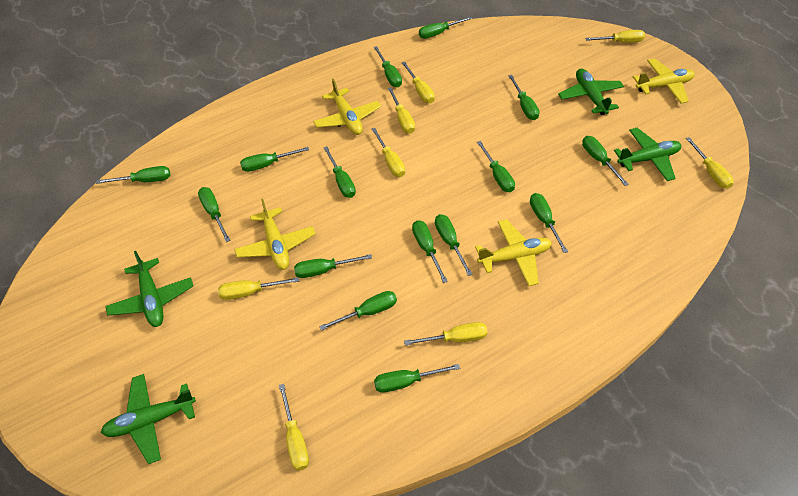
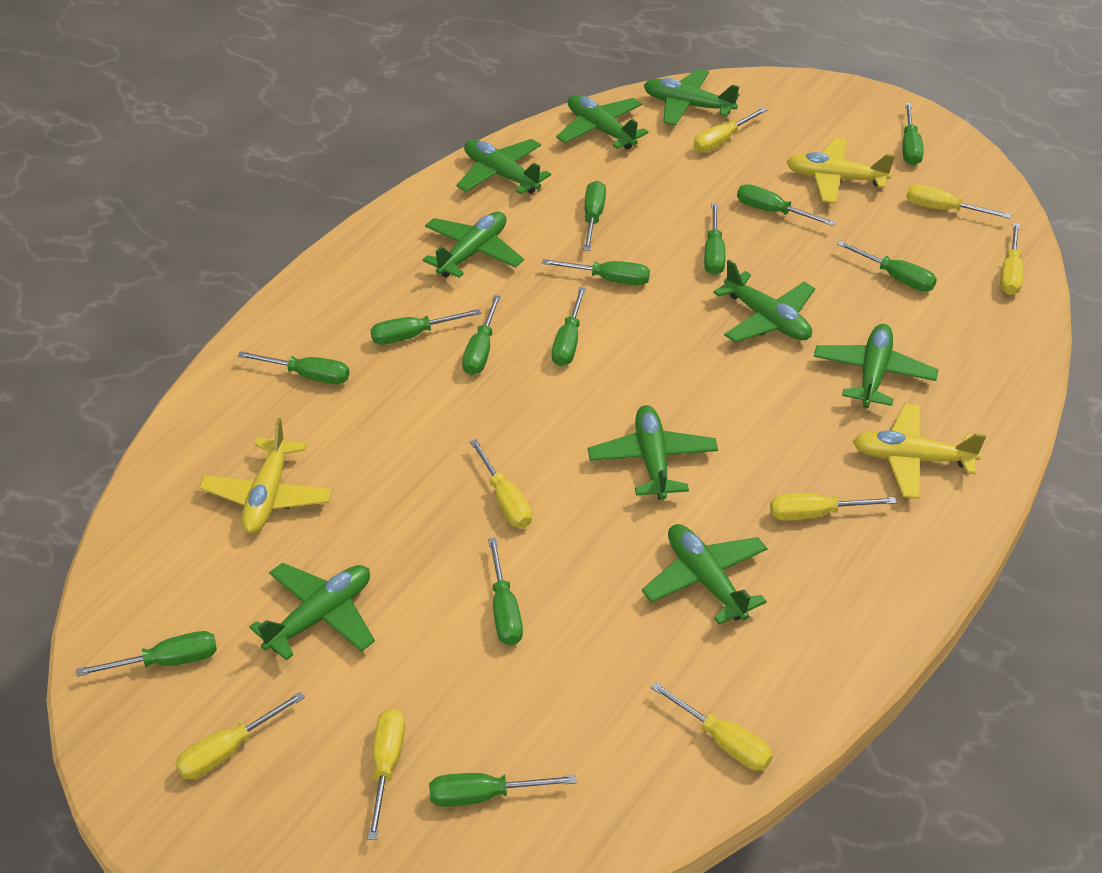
green plane: [101,374,196,464] [105,251,193,327] [558,68,624,115] [614,128,681,181] = 4 -> [249,563,375,660] [423,212,524,278] [456,139,551,194] [556,95,648,150] [588,405,718,500] [642,524,768,625] [644,69,740,126] [713,260,815,343] [814,324,938,408] = 9
green screwdriver: [96,166,170,184] [198,187,231,242] [240,147,309,172] [294,254,372,278] [319,291,397,331] [323,146,356,198] [374,46,402,87] [374,364,460,393] [412,220,448,283] [419,17,472,39] [435,214,472,276] [477,141,515,192] [508,75,539,120] [530,193,568,253] [582,136,629,186] = 15 -> [76,631,217,677] [238,351,349,384] [370,309,481,345] [429,773,577,807] [462,295,501,375] [488,538,523,646] [542,259,650,285] [552,287,586,366] [584,181,606,251] [704,203,726,275] [737,184,836,226] [837,240,937,292] [902,103,924,165] = 13
yellow plane: [234,199,316,270] [313,79,381,135] [475,219,552,286] [633,58,695,104] = 4 -> [199,418,332,533] [787,138,895,203] [853,403,986,499] = 3

